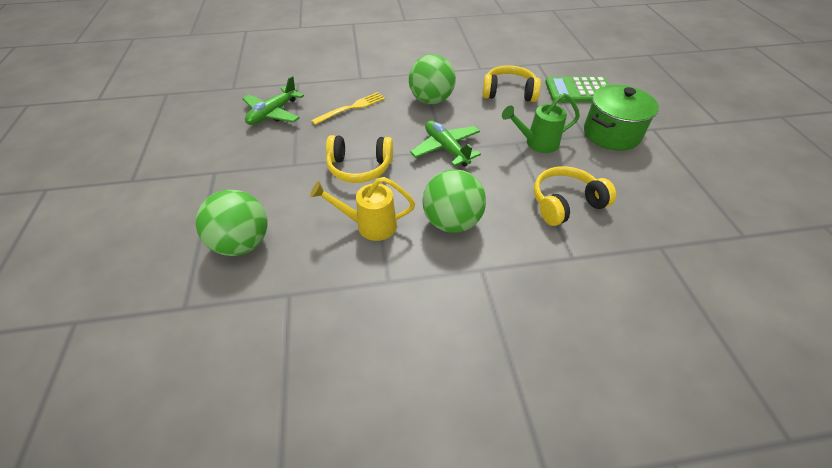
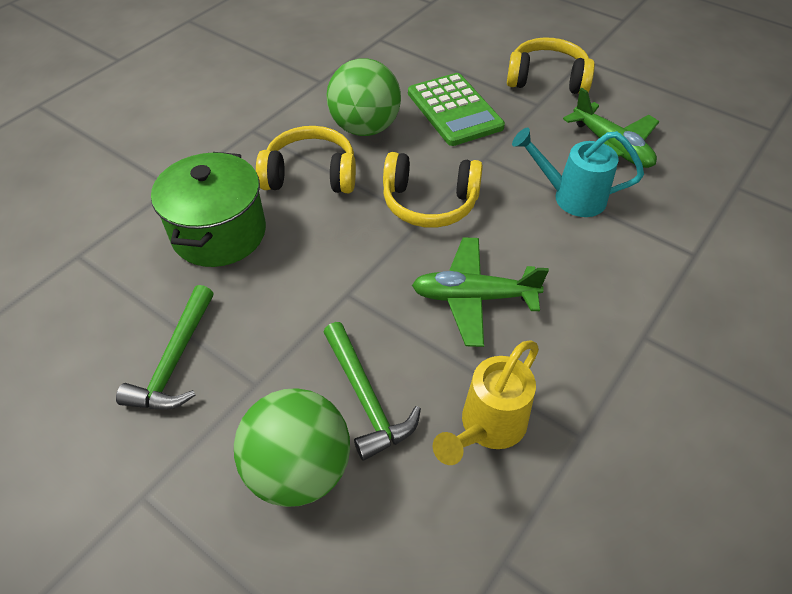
green ball: [195,190,268,256] [409,54,456,104] [422,169,486,233] = 3 -> [234,388,350,507] [326,58,401,136] = 2
green hammer: none = 0 -> [116,285,214,410] [323,322,421,461] = 2
green watering can: [502,93,580,153] = 1 -> none = 0
turquoise watering can: none = 0 -> [512,128,644,217] = 1
yellow fork: [311,92,385,125] = 1 -> none = 0

